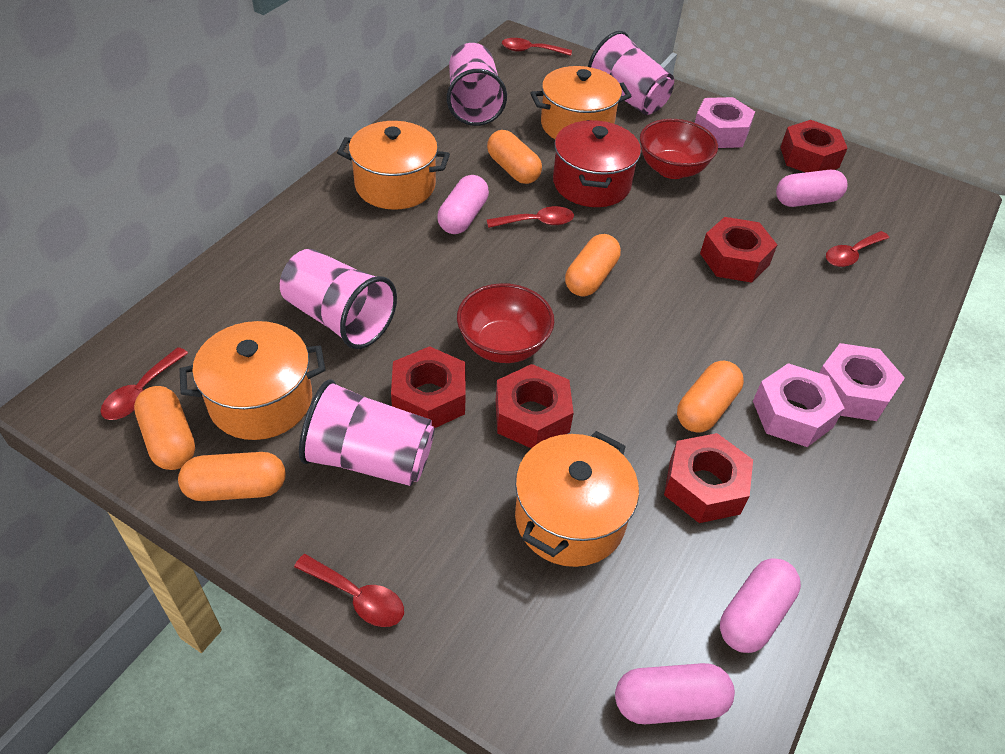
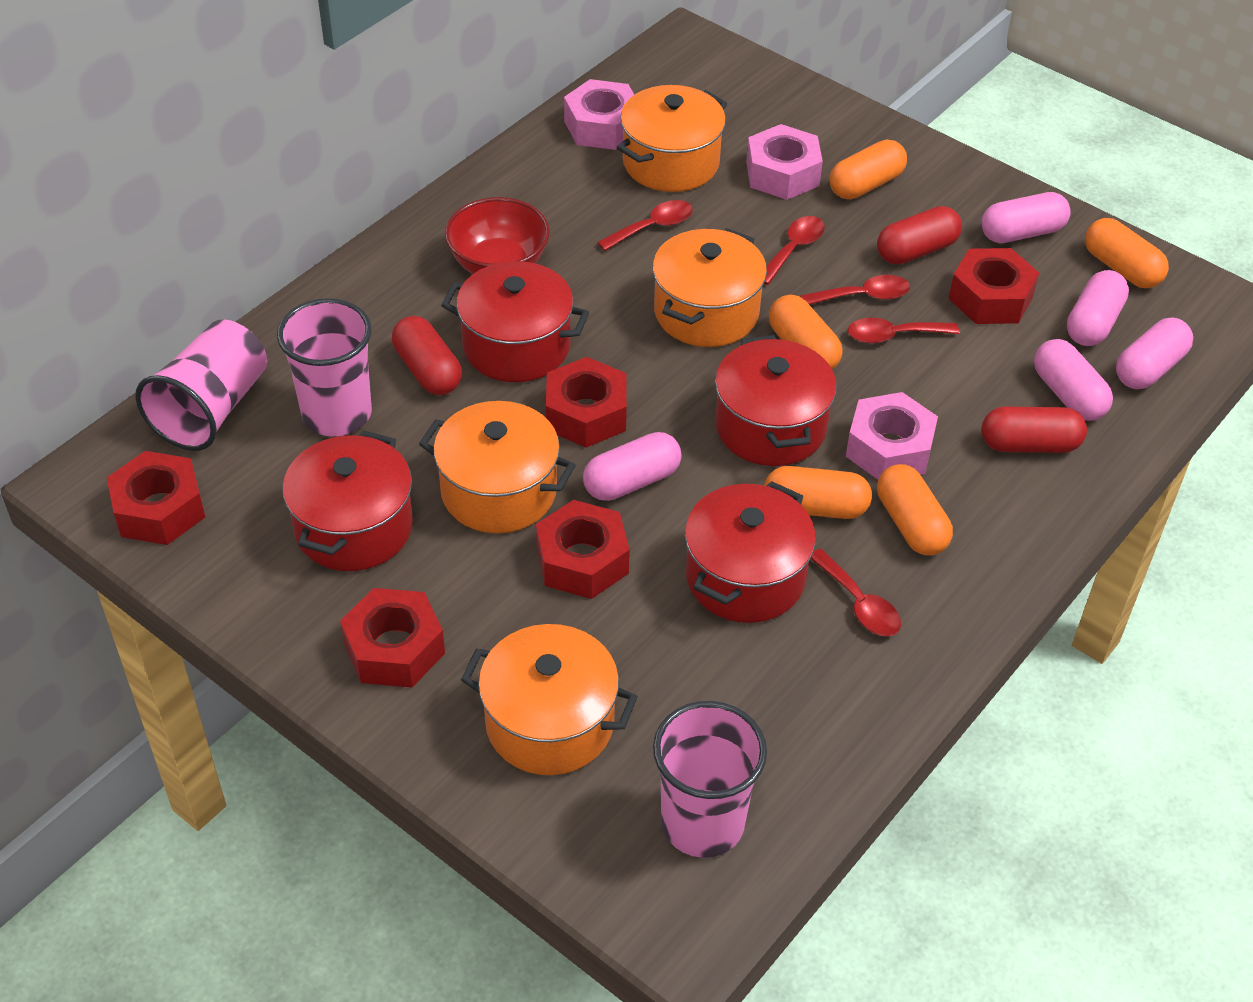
pink capsule: [437,175,489,234] [615,663,735,724] [720,558,801,653] [776,170,848,207] = 4 -> [583,432,682,501] [982,192,1070,243] [1034,339,1113,421] [1067,270,1129,346] [1116,318,1193,389] = 5
pink cup: [280,249,397,349] [299,379,435,486] [447,43,507,126] [588,31,674,115] = 4 -> [135,319,267,451] [277,298,372,436] [653,701,767,858] = 3
red bowl: [457,283,554,363] [640,119,718,179] = 2 -> [445,197,550,274] = 1
red capsule: none = 0 -> [392,316,462,395] [877,206,962,265] [982,407,1087,453] = 3
red pot: [553,120,641,207] = 1 -> [282,430,413,571] [441,261,589,382] [685,481,816,623] [715,335,837,466] = 4

